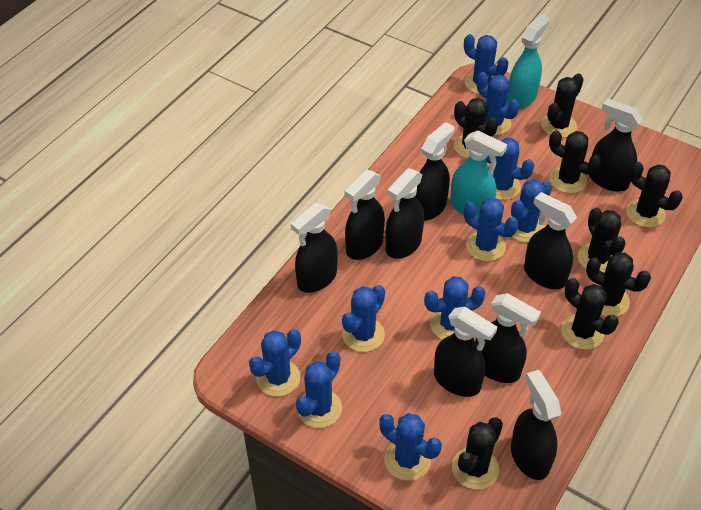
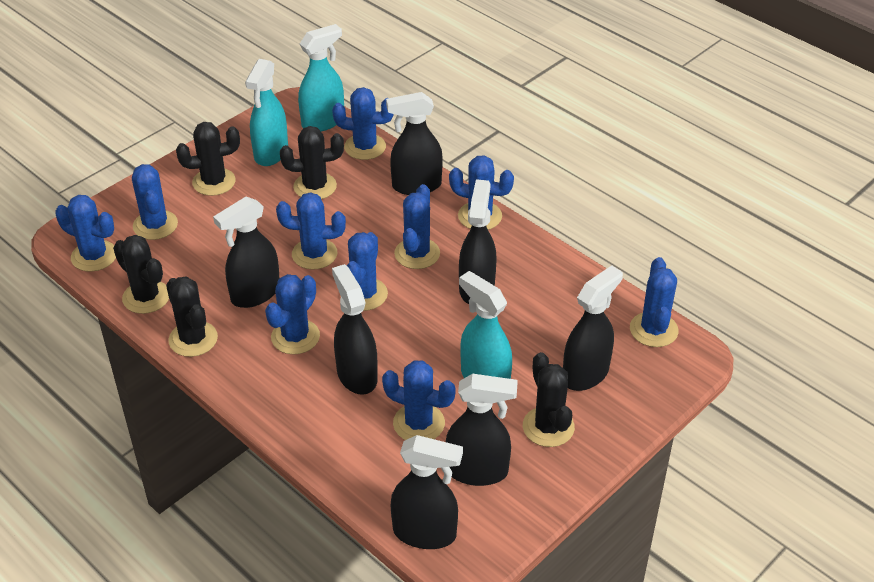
black cactus: [452,417,503,489] [454,98,498,159] [541,73,584,138] [549,130,602,193] [561,278,618,350] [578,207,626,273] [586,252,651,317] [626,162,683,228] = 8 -> [113,235,169,314] [166,276,218,357] [176,122,240,196] [280,126,344,199] [523,352,575,447] = 5
black spray bottle: [291,203,337,293] [344,170,385,260] [385,168,424,259] [415,122,455,221] [434,307,497,397] [475,293,541,383] [511,370,561,480] [524,192,577,289] [589,99,643,192] = 9 -> [213,197,280,308] [332,264,378,394] [386,92,443,195] [391,435,463,549] [446,374,518,486] [459,179,497,304] [563,266,623,391] = 7
turquoise spray bottle: [450,130,507,217] [507,15,550,109] = 2 -> [245,59,288,166] [298,24,344,131] [459,271,512,379] = 3

